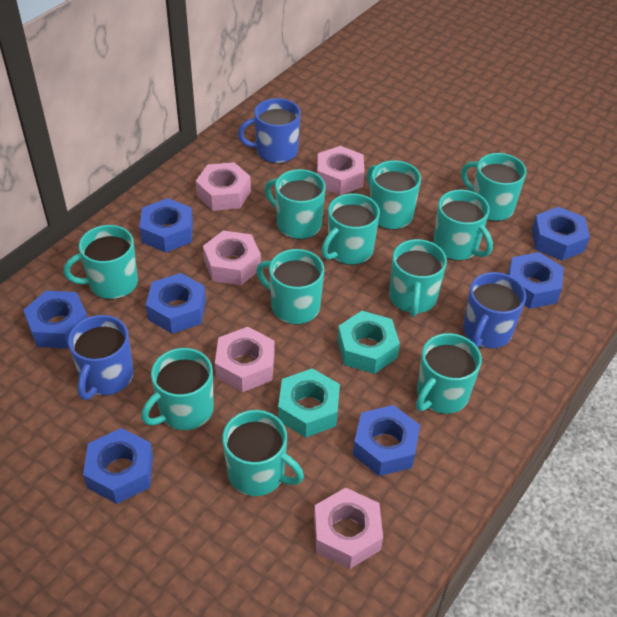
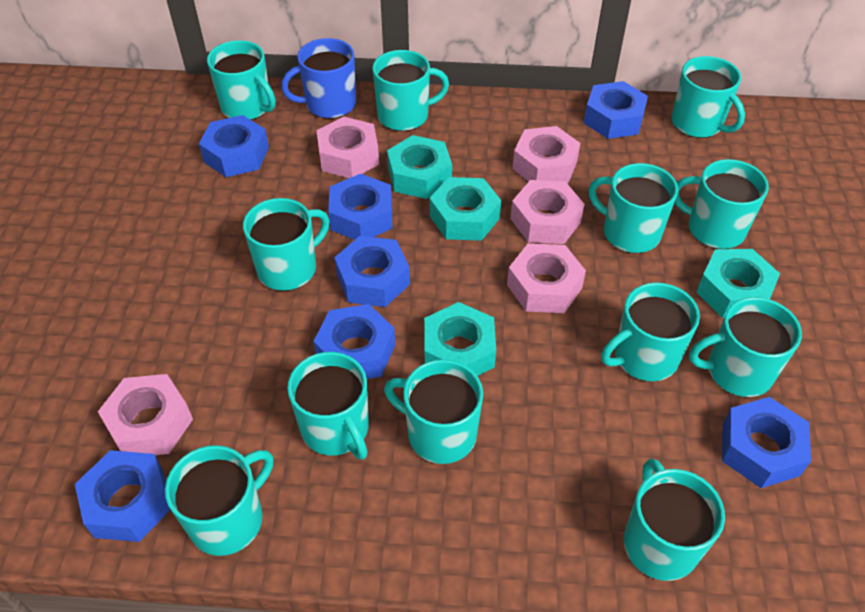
blue mug: [68,315,134,400] [238,98,301,164] [463,272,526,349] = 3 -> [281,38,356,119] = 1
turquoise mug: [64,225,138,299] [141,348,214,430] [222,410,304,496] [256,249,324,325] [265,169,326,239] [321,193,380,265] [367,160,421,230] [389,239,447,317] [416,333,482,414] [433,190,493,260] [461,153,527,221] = 11 -> [165,445,273,556] [207,40,276,120] [243,198,329,291] [287,352,369,460] [372,50,449,131] [384,359,483,464] [588,163,678,253] [601,282,700,381] [624,458,725,581] [671,56,745,138] [675,159,769,249] [689,297,802,397] = 12
turquoise nut: [278,368,340,438] [337,311,400,374] = 2 -> [387,135,452,199] [424,302,496,376] [430,177,501,241] [696,249,780,318] = 4

